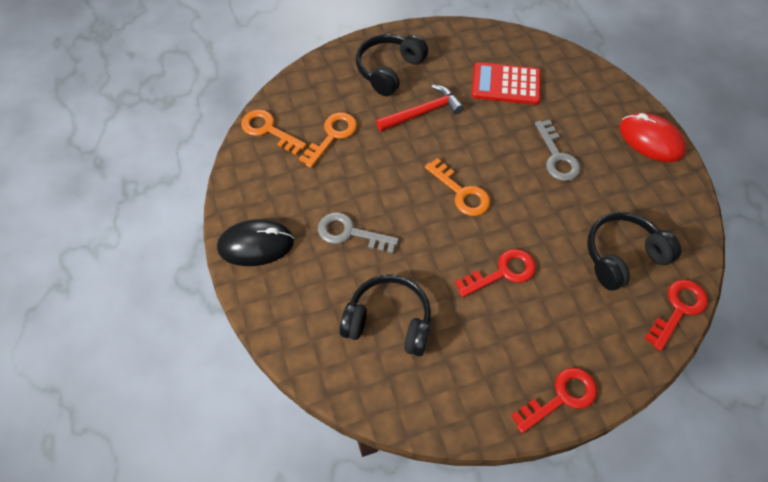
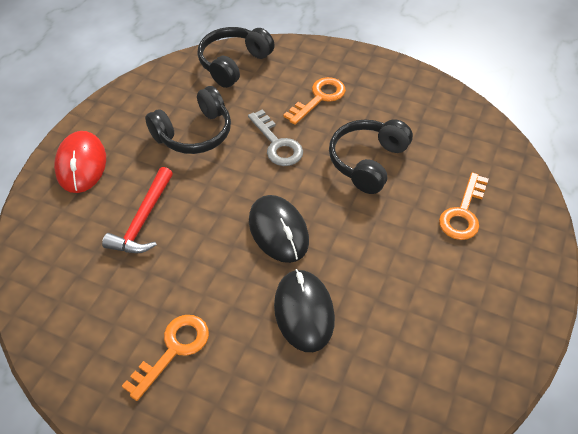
black mouse: [217,219,294,266] = 1 -> [249,195,309,263] [274,269,335,352] = 2
grey key: [318,212,399,254] [535,120,581,181] = 2 -> [248,109,303,166] = 1
red calculator: [471,62,541,105] = 1 -> none = 0
red key: [455,249,536,298] [511,368,597,433] [644,280,708,351] = 3 -> none = 0

